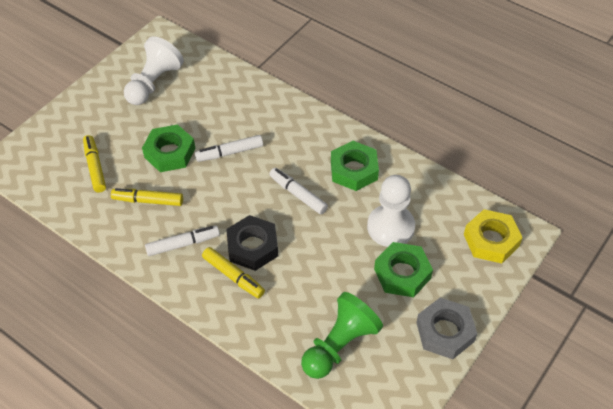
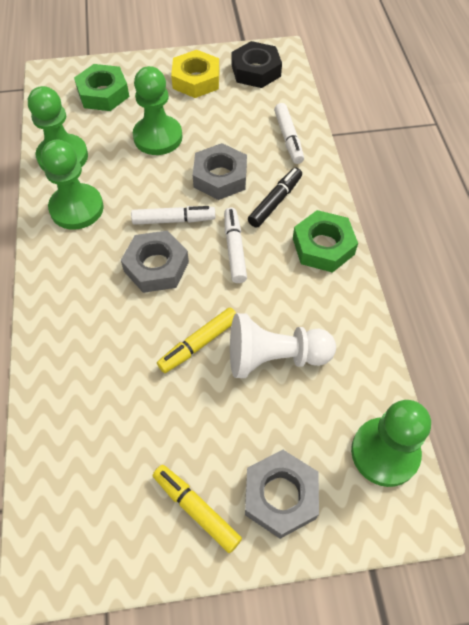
black marker: none = 0 -> [248,168,302,228] = 1
green nut: [142,124,195,172] [331,141,379,191] [374,242,433,297] = 3 -> [74,64,129,111] [293,210,358,273] = 2
green pawn: [301,292,383,379] = 1 -> [28,86,88,171] [41,140,104,230] [133,66,182,155] [351,400,431,487] = 4
grey nut: [416,298,477,359] = 1 -> [121,230,189,293] [193,143,247,200] [245,450,319,539] = 3
white pawn: [124,36,184,105] [367,175,415,247] = 2 -> [230,313,336,378] = 1
yellow marker: [83,135,106,193] [111,188,183,206] [202,247,265,298] = 3 -> [153,465,242,553] [157,308,236,373] = 2

